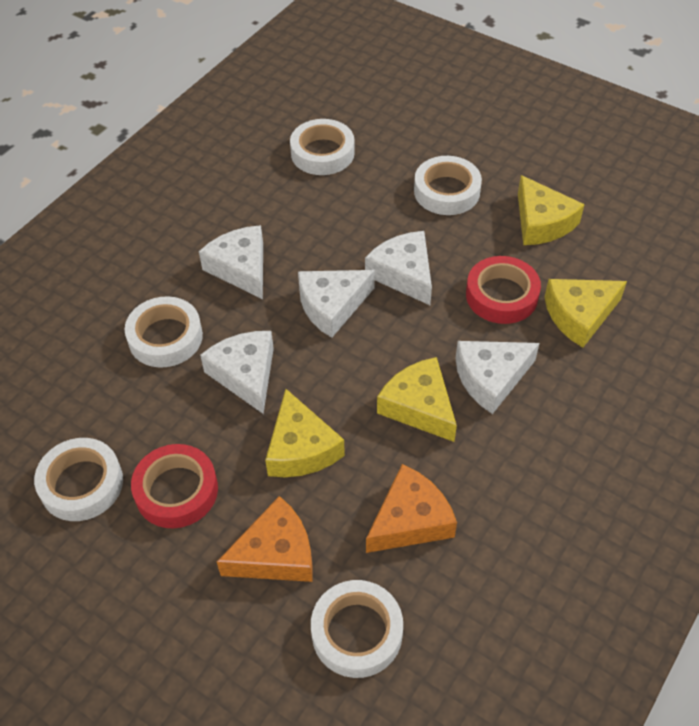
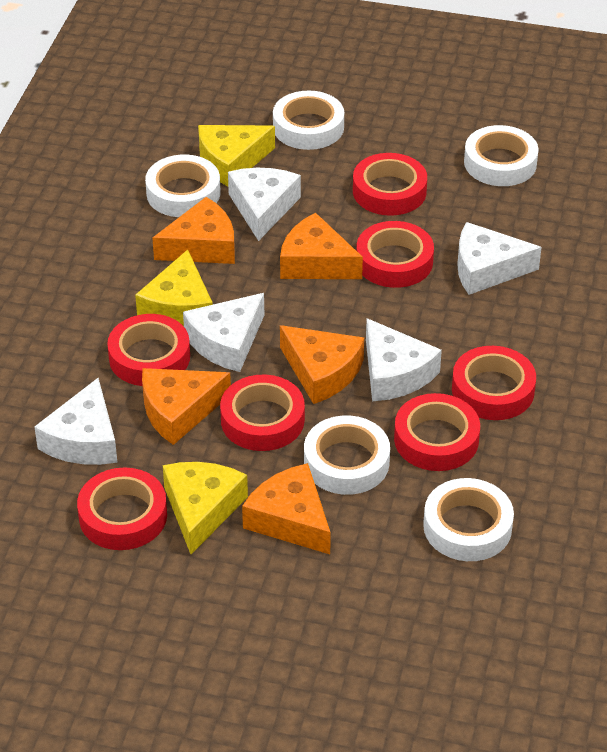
orange cheese: [217,496,312,582] [366,464,457,553] = 2 -> [142,368,231,445] [152,197,235,264] [242,463,331,554] [280,213,363,279] [280,325,364,404] = 5
red tape: [131,444,218,528] [466,256,541,324] = 2 -> [77,467,167,550] [107,314,190,386] [220,375,305,451] [353,153,427,216] [356,221,434,288] [394,393,480,471] [452,346,536,420] = 7
yellow cheese: [265,389,345,477] [377,357,457,442] [518,175,585,245] [544,279,627,348] = 4 -> [135,250,213,326] [163,462,248,554] [198,125,275,187] = 3

